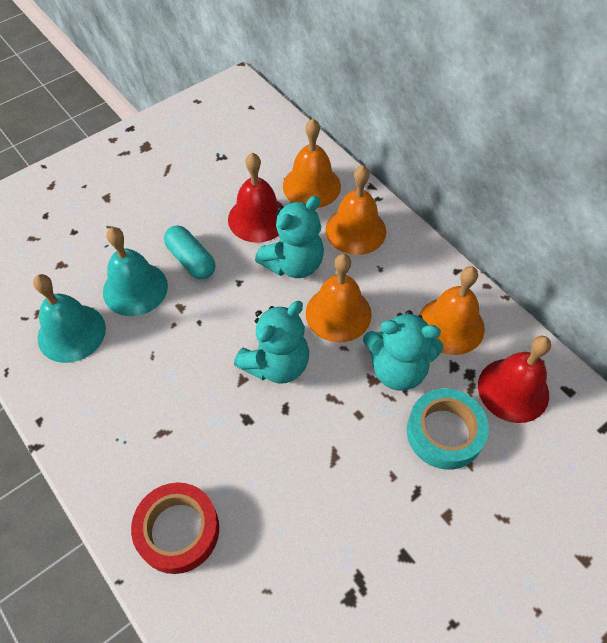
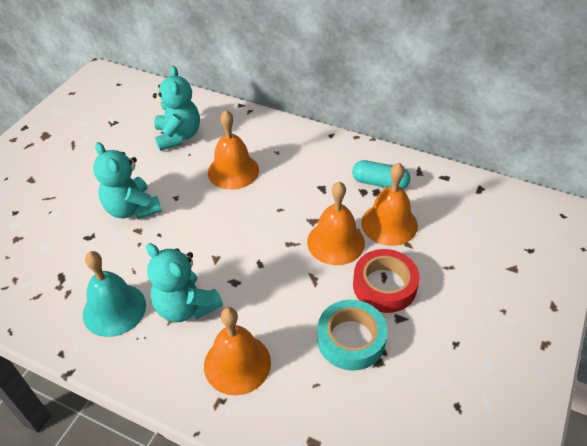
red bell: [228,153,284,243] [478,336,551,423] = 2 -> none = 0
turquoise bell: [33,274,106,363] [103,227,168,316] = 2 -> [83,251,146,337] = 1

